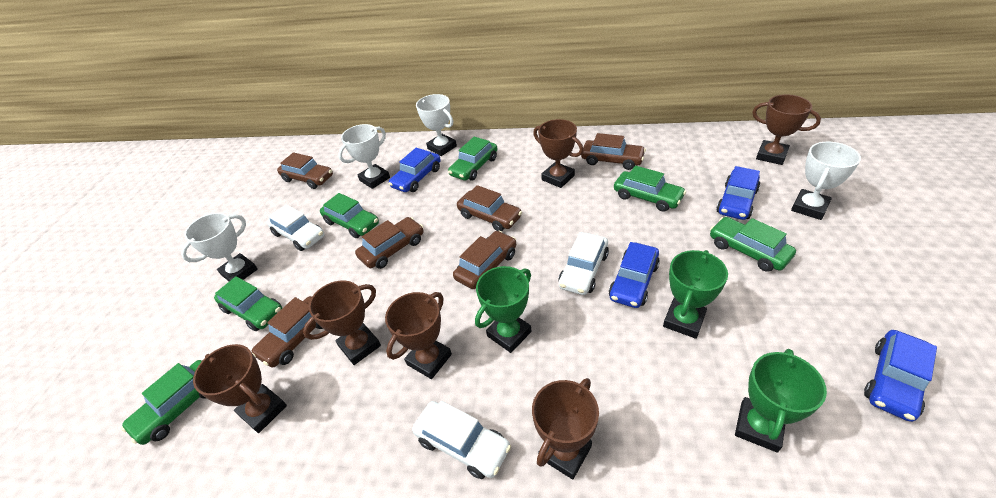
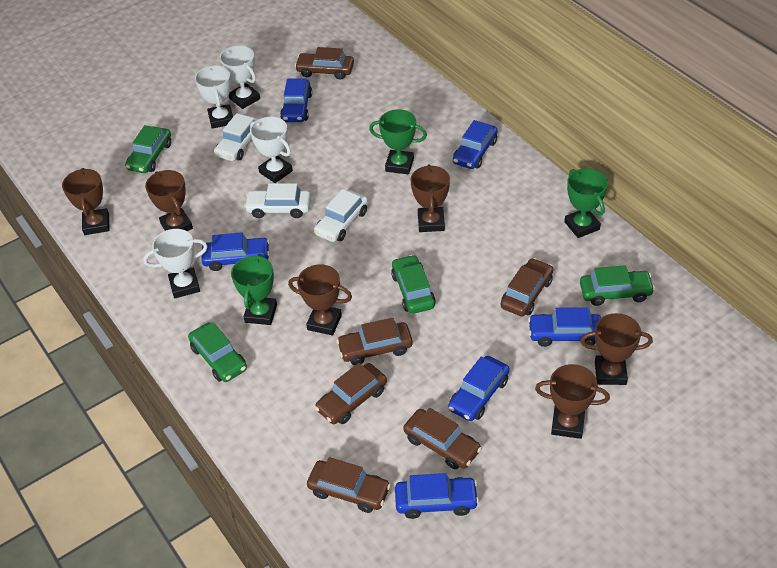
blue car: [389,148,441,192] [609,242,660,308] [717,166,760,220] [864,330,937,422] = 4 -> [201,232,270,271] [280,78,312,122] [395,473,479,519] [448,356,510,421] [453,120,497,169] [528,307,601,347] = 6
green car: [121,360,205,445] [214,276,282,331] [320,193,379,238] [448,137,497,181] [614,166,686,212] [710,217,796,272] = 6 -> [125,125,171,173] [188,322,247,382] [391,255,436,314] [580,265,655,306] = 4

